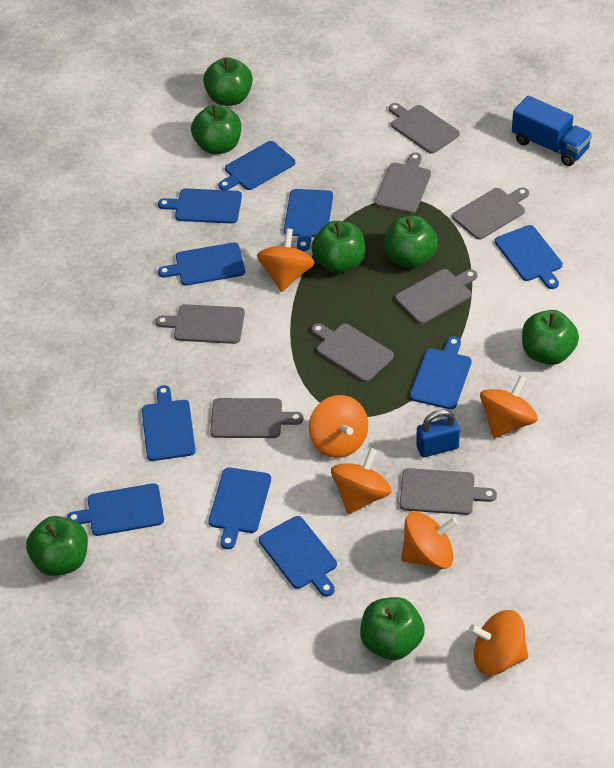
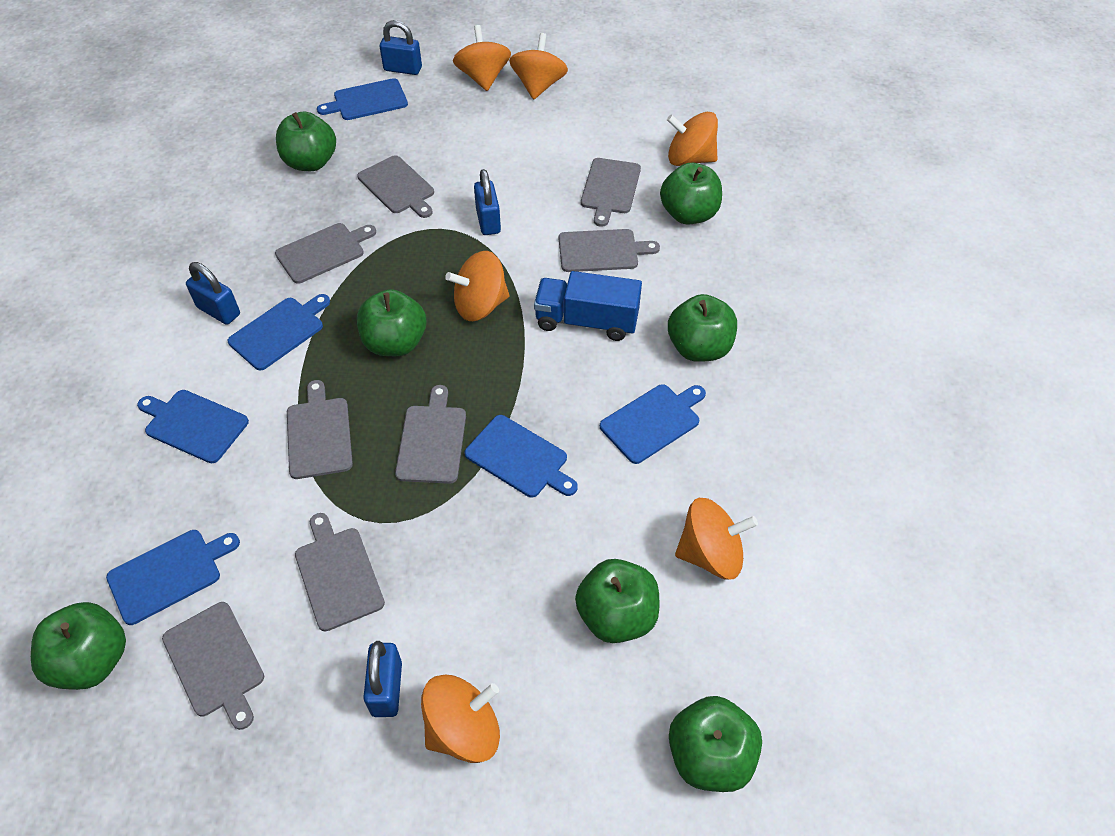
blue cutting board: [67,483,164,536] [142,385,196,461] [158,188,242,224] [158,242,245,286] [208,468,271,549] [218,141,295,190] [259,516,337,597] [284,189,333,251] [410,336,472,409] [495,225,562,289] = 10 -> [106,530,240,625] [137,390,249,463] [228,294,330,371] [317,78,408,120] [465,415,578,497] [600,384,706,464] = 6
blue padlock: [416,409,460,457] = 1 -> [186,262,240,325] [363,641,402,717] [380,20,422,75] [474,169,501,235] = 4

